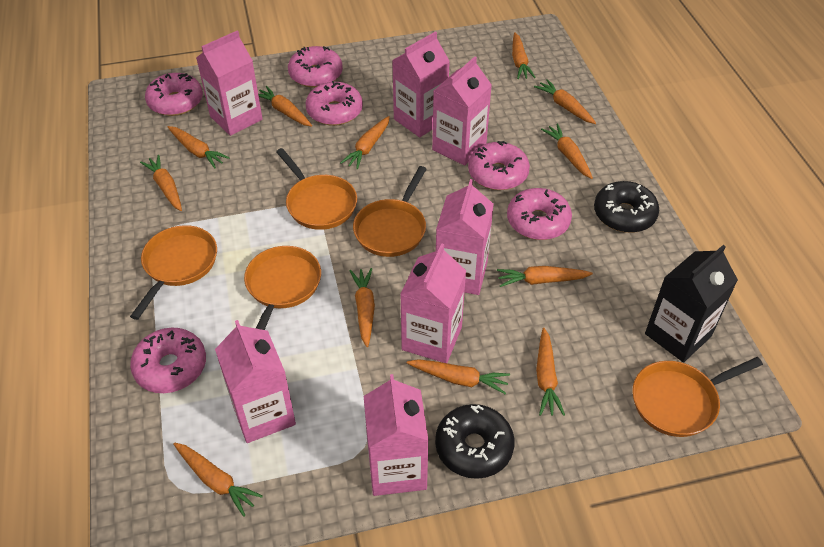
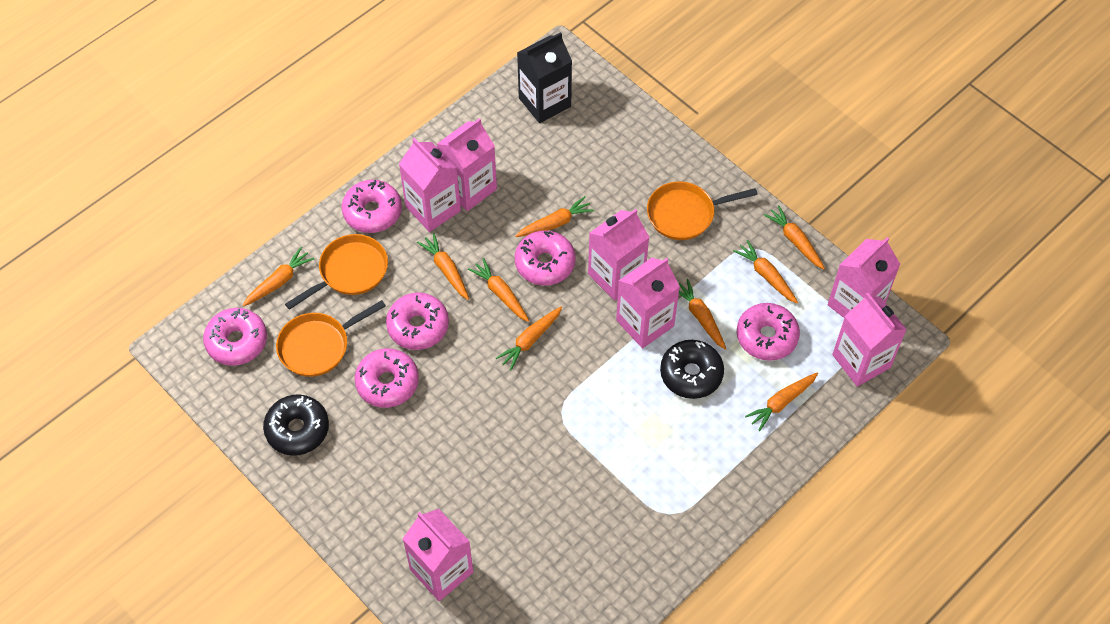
orange carrot: [140,155,182,211] [168,126,230,168] [174,442,263,517] [258,86,312,127] [340,116,390,169] [350,268,375,347] [407,359,510,395] [497,266,593,287] [512,32,536,79] [534,79,596,124] [536,328,565,416] [541,124,593,179] = 12 -> [243,247,314,307] [417,233,469,300] [468,258,529,322] [496,306,562,370] [515,196,594,237] [679,279,726,350] [733,240,798,304] [745,373,818,431] [764,205,825,269] = 9
orange pan: [130,225,217,320] [244,246,321,330] [276,148,357,230] [353,166,426,257] [632,357,763,437] = 5 -> [276,300,386,377] [285,234,388,310] [647,181,758,240] = 3

